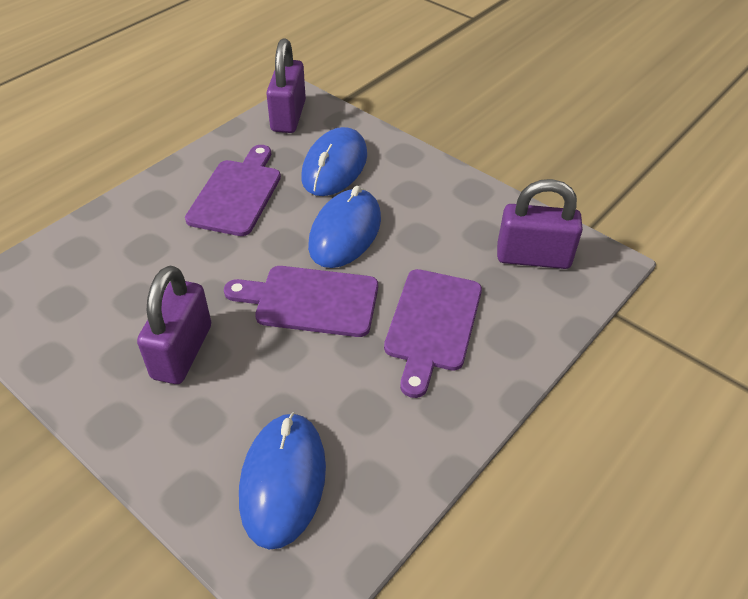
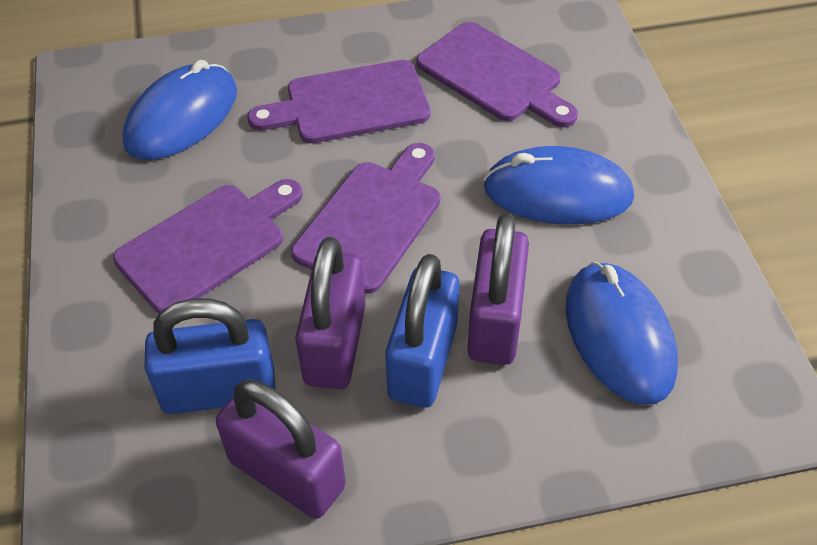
blue padlock: none = 0 -> [144,298,276,414] [385,254,459,408] = 2
purple cutting board: [185,145,281,236] [224,266,378,337] [384,269,482,398] = 3 -> [113,179,303,314] [247,60,431,143] [291,143,440,294] [417,22,578,127] = 4

